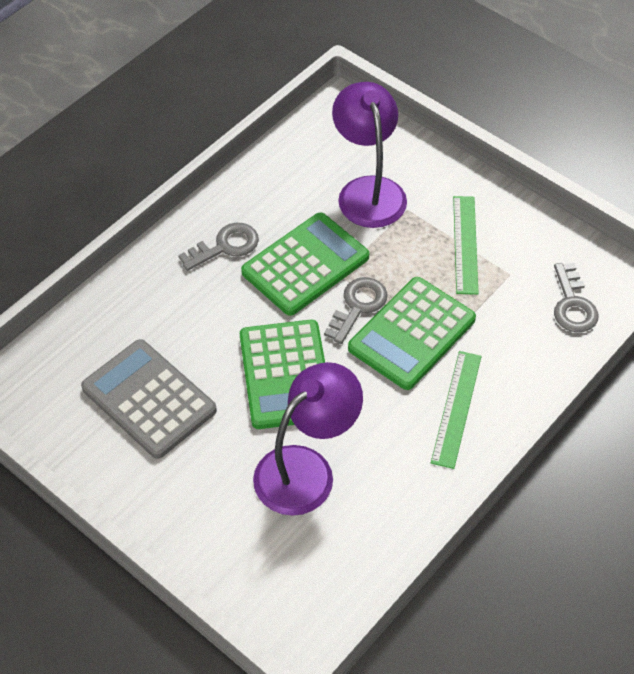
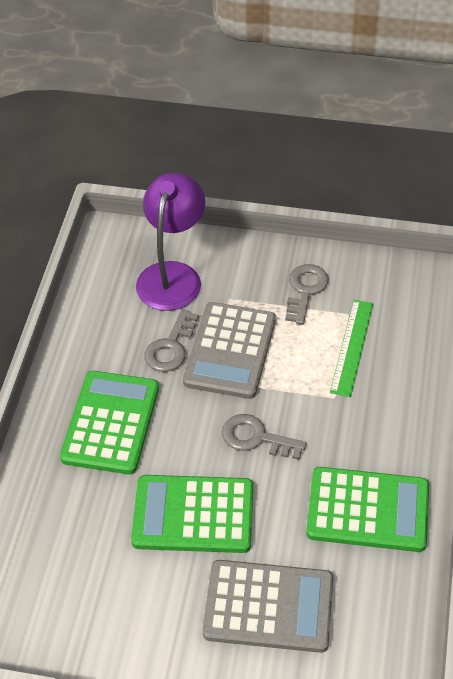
green ruler: [431,351,482,469] [453,196,479,295] = 2 -> [330,300,374,397] = 1
grey calculator: [81,339,217,459] = 1 -> [183,302,276,399] [202,560,333,653] = 2
purple lamp: [253,362,363,516] [332,82,407,228] = 2 -> [136,173,205,311] = 1

